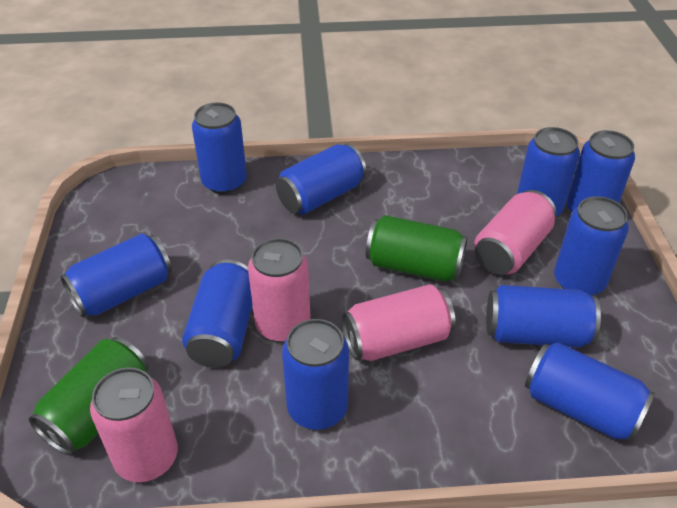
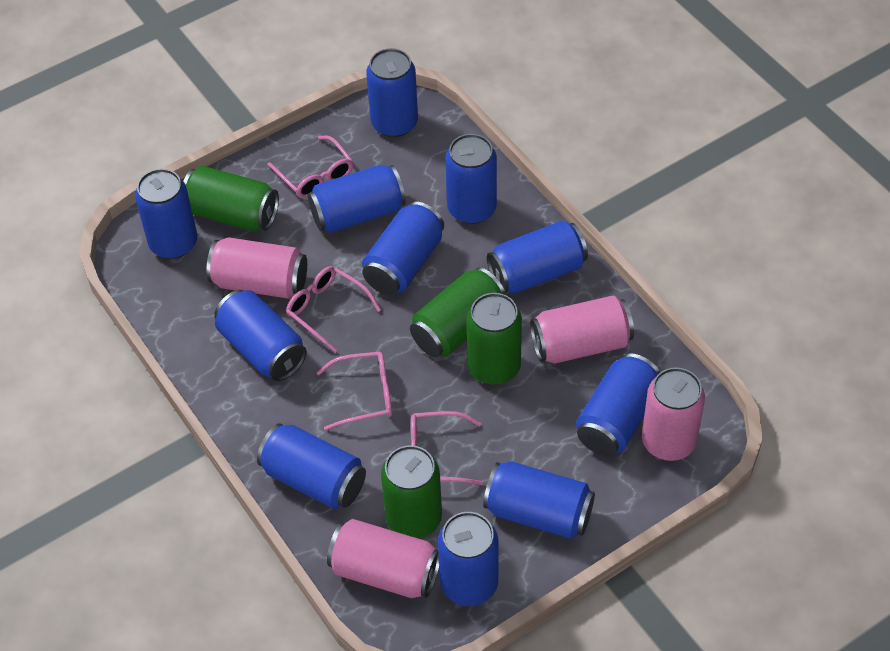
blue can: [60,233,172,318] [182,260,252,368] [192,103,247,194] [276,144,366,215] [282,319,349,430] [486,285,601,348] [517,127,580,216] [525,342,655,442] [554,196,629,296] [567,130,635,213] = 10 -> [135,169,197,259] [214,290,307,381] [257,423,366,509] [308,165,406,233] [362,202,444,295] [366,48,418,137] [438,512,498,606] [445,134,497,224] [483,461,595,539] [487,221,588,293] [576,353,660,456] = 11
green can: [29,337,148,455] [366,215,468,282] = 2 -> [184,166,279,231] [381,445,442,539] [410,268,506,358] [467,293,522,385] = 4
pink glasses: none = 0 -> [267,135,353,198] [286,266,381,353] [317,352,392,431] [411,411,483,485] = 4

